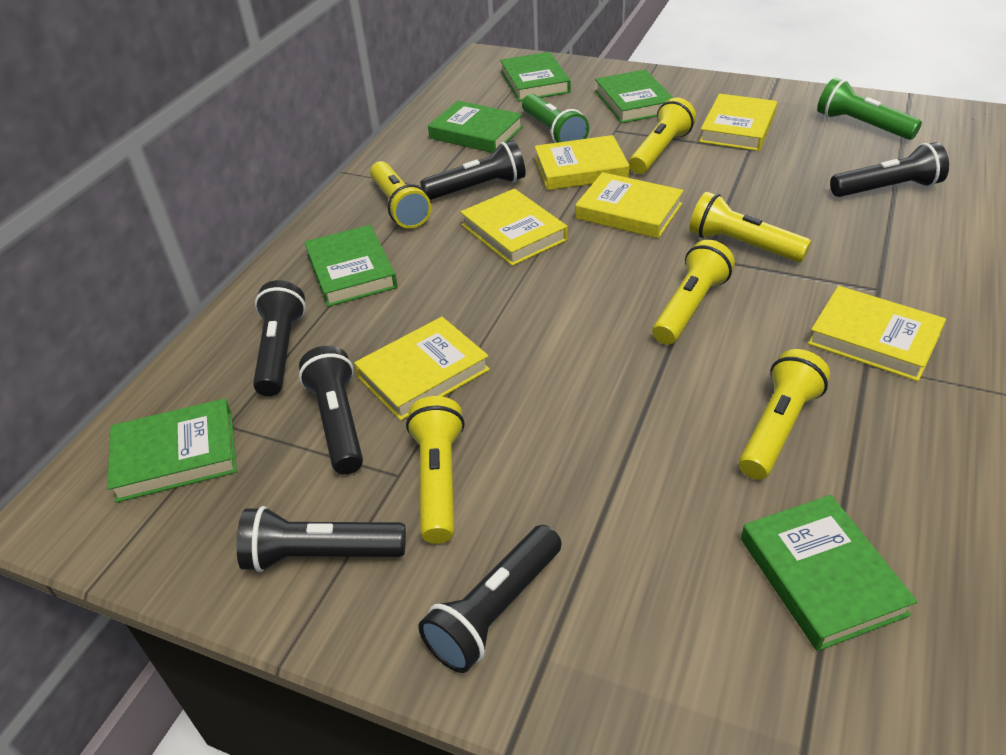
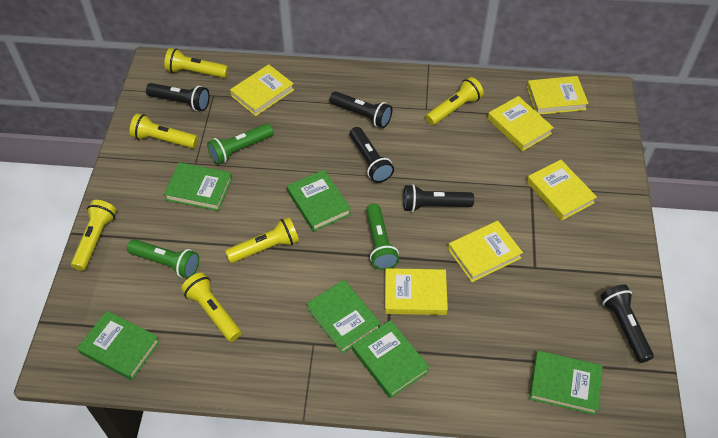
black flashlight: [237,506,406,572] [253,280,306,396] [299,346,363,474] [419,525,562,673] [420,140,526,200] [830,142,949,197] = 6 -> [146,83,210,111] [330,91,392,128] [350,127,394,183] [403,184,474,212] [601,284,654,363] = 5
green flashlight: [522,94,589,143] [817,78,922,140] = 2 -> [127,239,199,279] [207,123,273,165] [366,204,399,270] = 3

